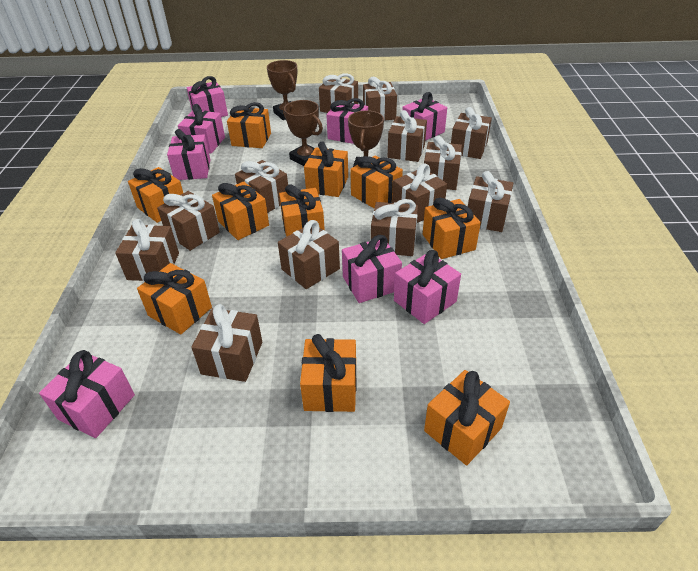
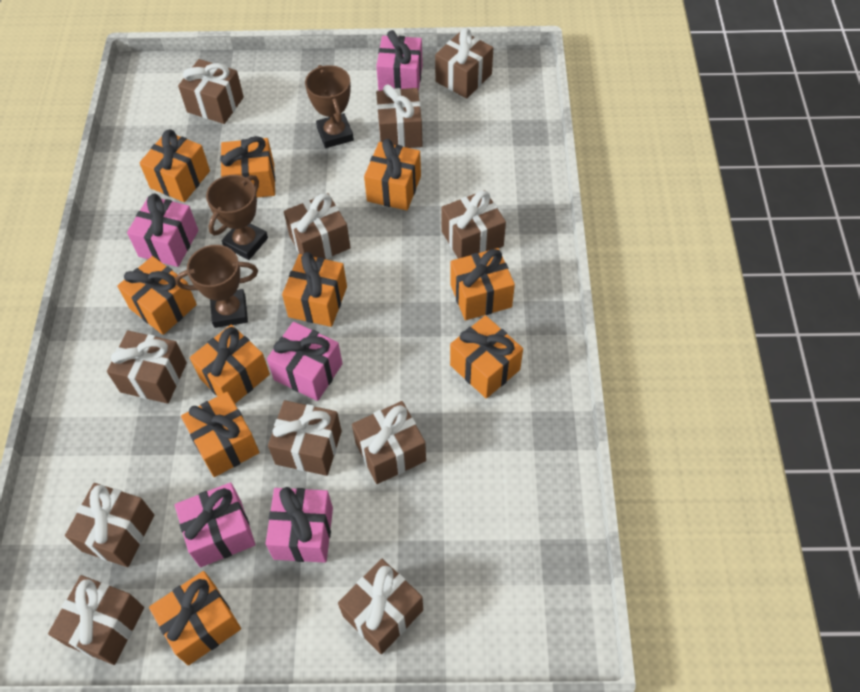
brown gift: [115,219,179,281] [157,191,220,251] [191,304,262,382] [235,160,288,213] [278,220,340,289] [319,73,358,113] [363,77,397,121] [371,199,418,256] [388,110,427,162] [392,164,447,223] [424,136,462,190] [451,107,492,159] [468,171,513,232] = 13 -> [48,575,144,665] [65,483,154,567] [107,330,187,404] [178,59,244,124] [268,400,342,476] [284,193,351,259] [338,559,423,654] [352,401,426,484] [376,84,423,148] [435,28,493,99] [441,190,506,259] = 11
pink gift: [39,350,135,438] [167,129,210,180] [178,104,225,153] [187,76,228,117] [326,98,368,144] [342,235,402,303] [394,250,461,324] [402,92,447,141] = 8 -> [127,193,198,267] [174,482,256,567] [266,487,333,563] [267,322,343,401] [376,30,423,92] = 5

